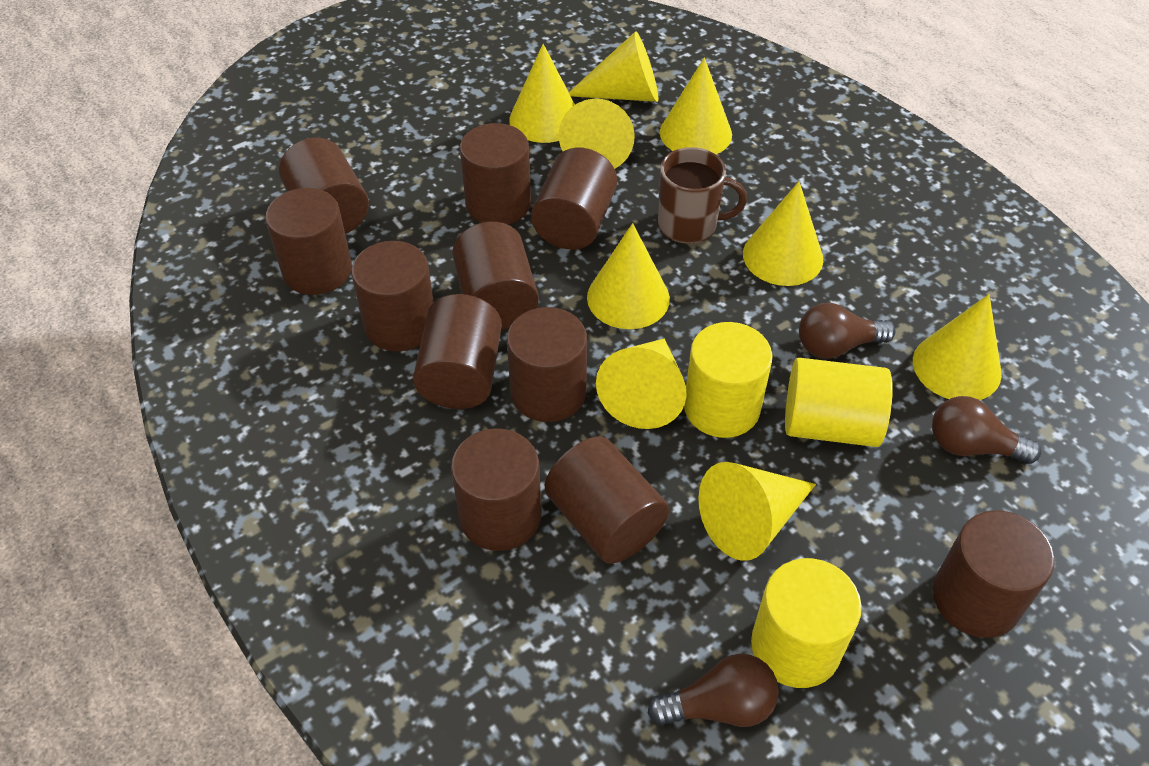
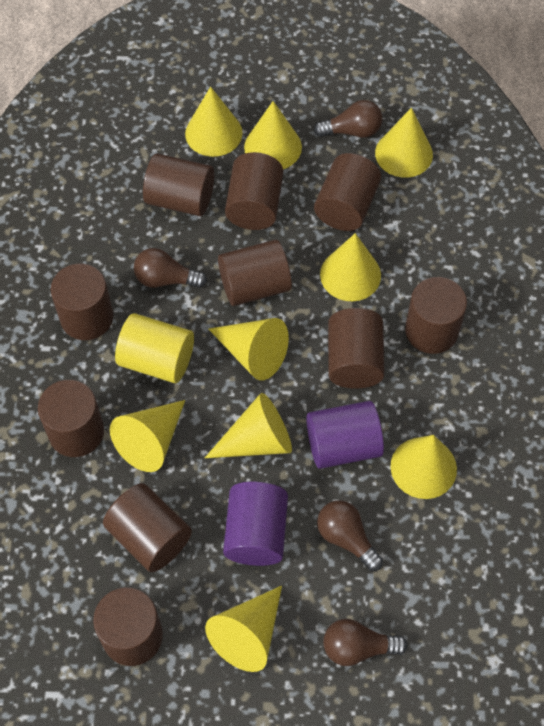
brown cylinder: [265,188,352,295] [279,137,369,234] [351,241,434,351] [413,294,502,409] [451,428,541,551] [452,222,539,330] [460,123,531,224] [507,307,587,422] [531,148,617,250] [545,436,669,564] [933,510,1055,638] = 11 -> [38,380,104,457] [51,264,113,340] [93,587,163,666] [103,483,192,572] [143,154,214,216] [218,239,292,306] [225,152,283,230] [314,153,381,231] [328,308,385,389] [405,277,467,354] = 10
brown light bulb: [647,653,779,727] [799,303,896,359] [932,396,1041,464] = 3 -> [134,248,207,288] [314,100,383,138] [317,500,383,571] [323,619,408,666] = 4
brown mug: [658,147,747,244] = 1 -> none = 0
purple cylinder: none = 0 -> [223,482,288,566] [306,401,384,469] = 2
yellow cylinder: [684,322,773,438] [751,558,862,688] [785,358,893,447] = 3 -> [115,313,194,383] = 1

